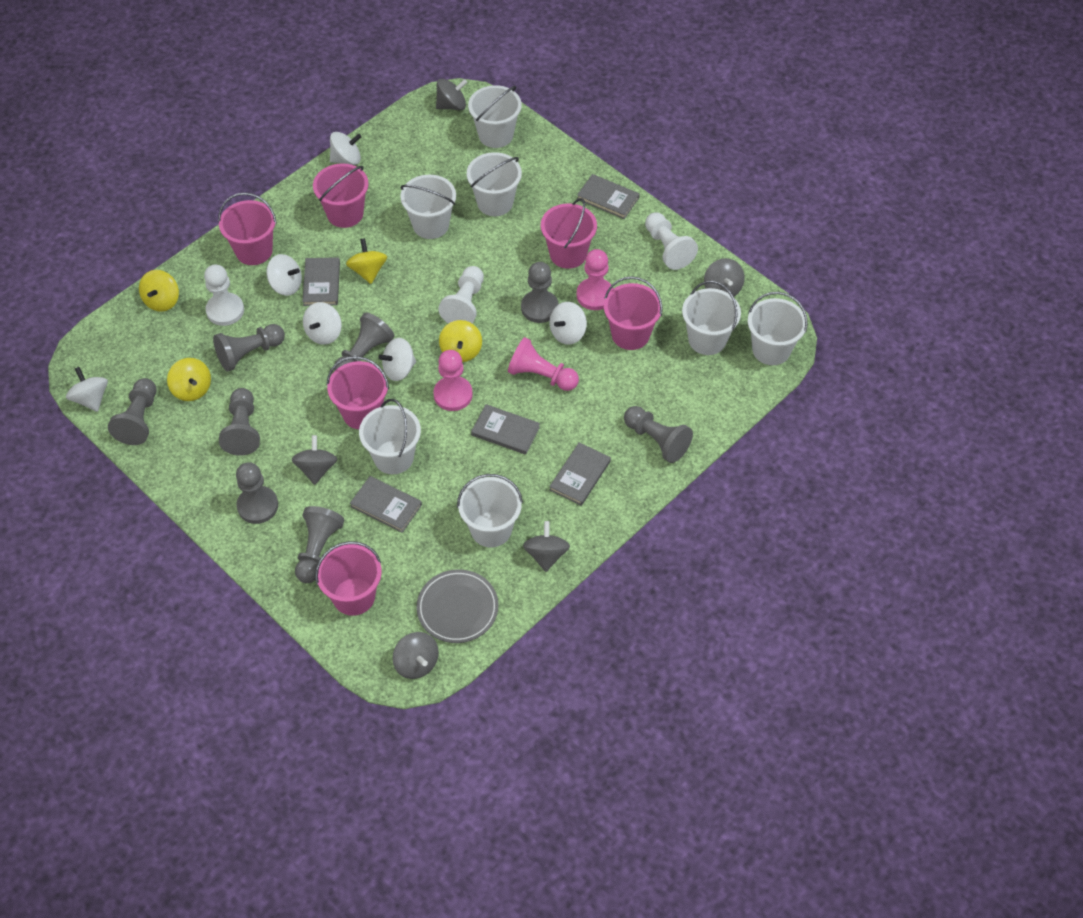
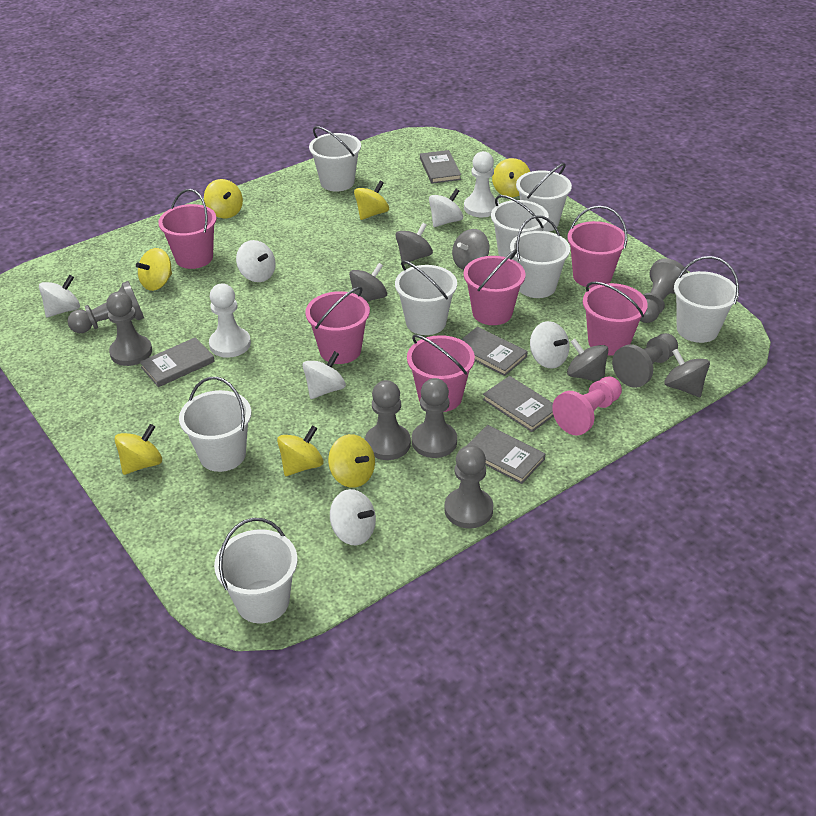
grey pawn: [108,378,157,445] [213,324,285,372] [219,388,260,456] [236,462,278,524] [295,506,344,583] [334,313,394,371] [521,262,559,323] [624,406,693,463] = 8 -> [68,281,144,333] [106,292,152,366] [365,380,411,460] [412,378,457,458] [444,445,493,528] [612,333,678,388] [640,258,688,323] = 7
grey plate: [416,569,498,643] = 1 -> none = 0
pink pawn: [433,350,473,411] [508,337,579,391] [577,249,613,310] = 3 -> [552,377,622,436] = 1
white bucket: [359,399,421,474] [400,175,456,239] [457,474,523,547] [467,152,522,216] [468,85,522,148] [682,281,741,355] [748,292,808,365] = 7 -> [179,377,251,472] [214,518,298,624] [309,126,361,192] [395,260,457,335] [491,195,549,260] [510,215,570,298] [516,163,572,232] [674,256,739,343] = 8
white pawn: [204,264,244,326] [438,266,484,324] [645,212,698,270] = 3 -> [209,284,251,358] [464,151,499,217] = 2
yellow spinning top: [139,270,179,312] [167,358,211,401] [346,238,387,284] [439,320,482,362] = 4 -> [114,424,162,475] [136,248,172,291] [204,179,243,218] [277,425,324,476] [328,434,375,488] [354,181,389,220] [492,158,530,197] = 7

